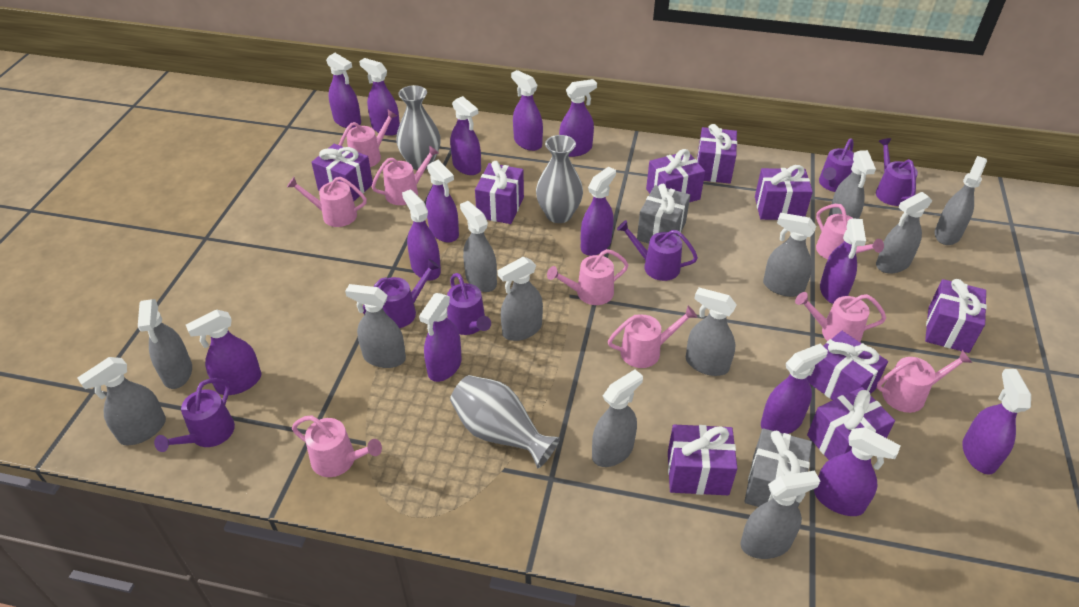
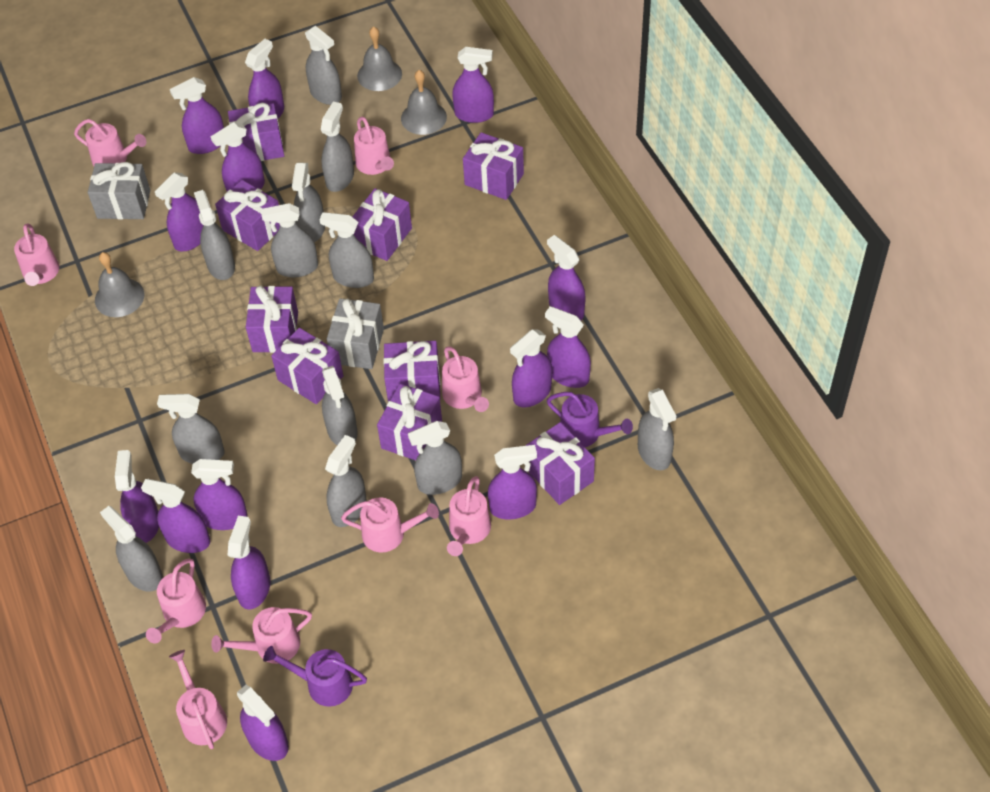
grey bell: none = 0 -> [95,252,144,317] [357,26,402,91] [401,70,447,135] = 3
grey vase: [396,85,441,170] [450,375,560,468] [536,135,583,223] = 3 -> none = 0
purple watering can: [154,378,235,452] [363,259,440,328] [447,273,491,335] [617,220,698,281] [819,138,854,192] [876,138,918,206] = 6 -> [263,646,367,707] [547,392,633,447] = 2

